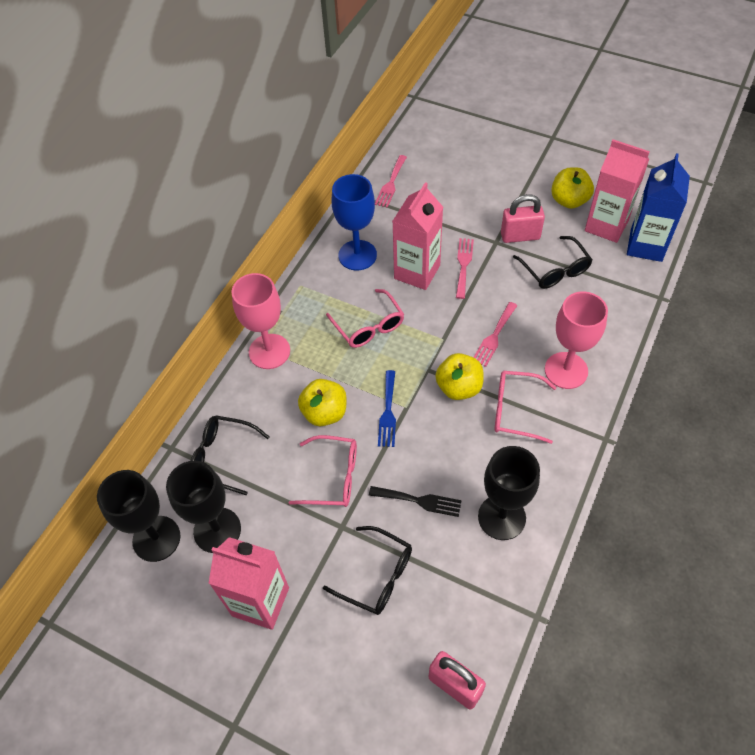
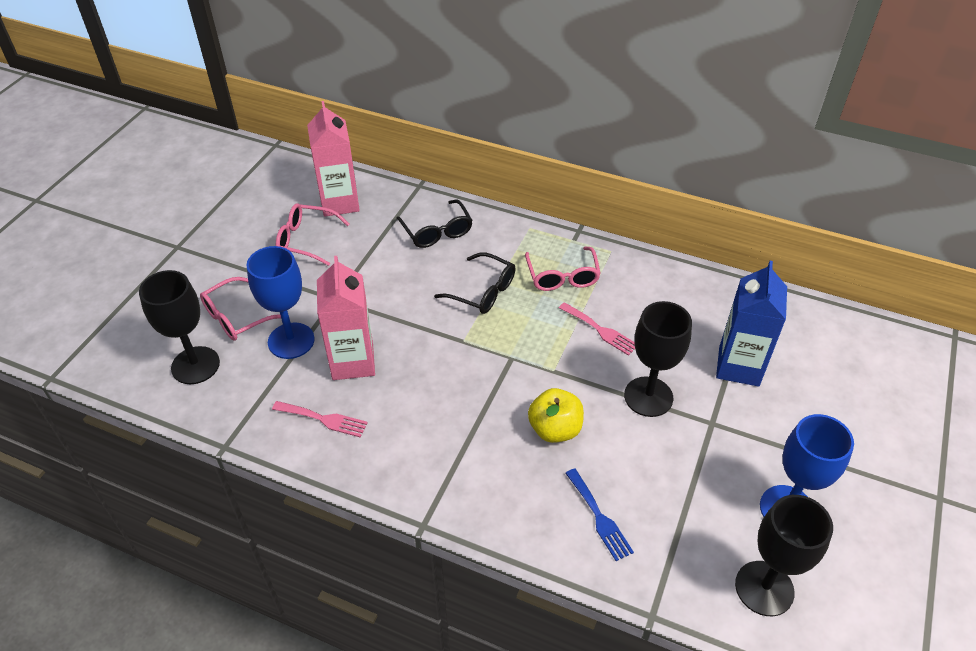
black fork: [369,486,462,517] = 1 -> none = 0
black glasses: [190,415,269,495] [323,526,412,615] [513,236,592,289] = 3 -> [396,199,473,248] [434,252,515,314] = 2
blue goblet: [332,174,377,271] = 1 -> [246,246,315,359] [760,414,854,517] = 2
pink carton: [209,537,289,630] [392,182,443,290] [585,139,650,243] = 3 -> [307,101,360,217] [317,256,375,380] = 2
pink fork: [375,155,407,208] [456,238,474,299] [473,302,518,367] = 3 -> [272,401,368,438] [559,302,635,356] = 2
pink goblet: [232,273,290,369] [545,292,608,389] = 2 -> none = 0
pink padlock: [429,651,486,709] [501,194,545,243] = 2 -> none = 0
yellow apple: [298,379,347,426] [435,353,484,400] [551,167,594,209] = 3 -> [528,388,584,443] = 1

